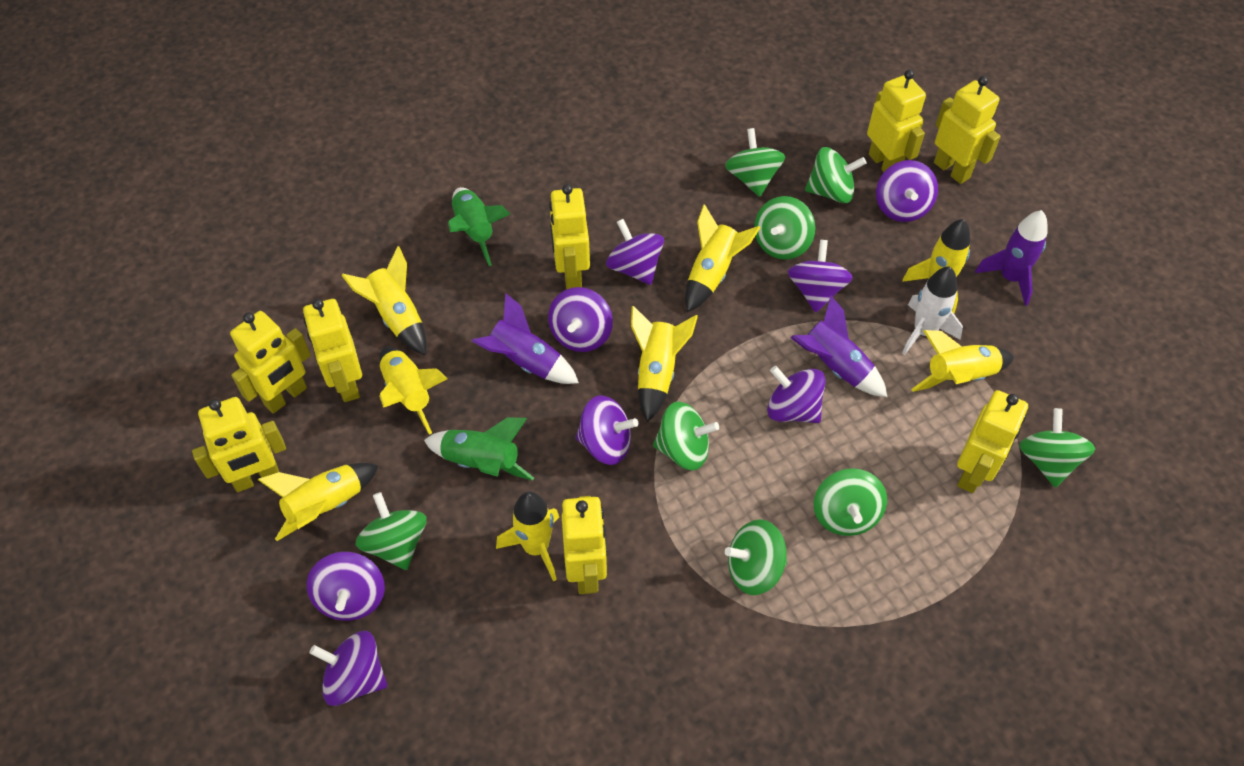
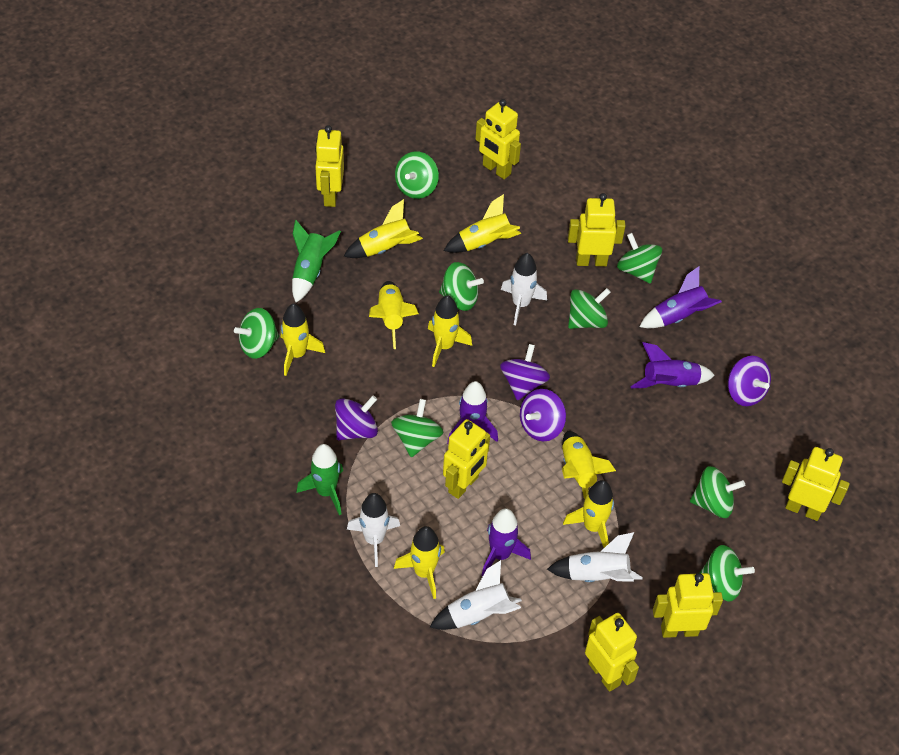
purple rocket: [472,293,579,384] [790,295,887,397] [975,210,1047,306] = 3 -> [447,381,498,444] [481,508,531,576] [630,342,715,388] [639,267,722,328] = 4
purple spinning top: [307,552,385,621] [309,631,387,706] [548,287,613,352] [576,395,638,465] [606,219,664,285] [767,366,826,423] [788,240,853,312] [876,160,938,222] = 8 -> [335,396,378,440] [500,344,550,400] [520,389,566,441] [728,356,771,406] = 4
white rocket: [902,266,963,355] = 1 -> [347,493,400,567] [430,560,522,630] [501,253,547,325] [547,532,642,582] = 4
yellow robot: [192,397,286,492] [230,311,311,413] [303,299,362,402] [549,184,590,290] [562,496,607,594] [867,70,926,172] [934,76,1001,184] [957,390,1028,493] = 8 -> [315,125,344,207] [443,419,490,499] [475,99,521,179] [568,193,625,266] [585,613,639,692] [653,573,723,638] [782,447,850,521] = 7

